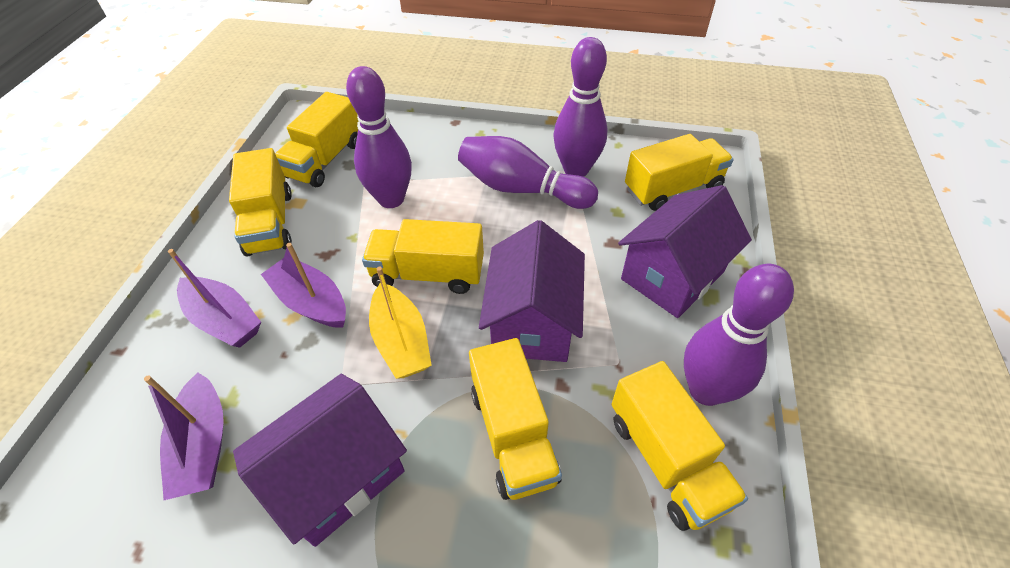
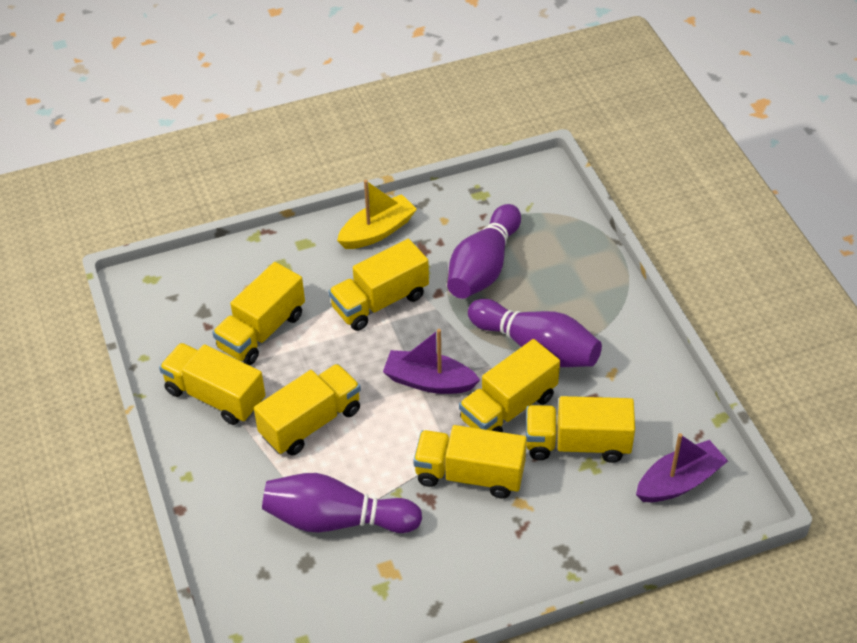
purple boat: [144,372,224,500] [168,249,261,348] [261,243,346,328] = 3 -> [383,329,480,394] [636,433,728,502] = 2
purple bowling pin: [346,66,412,208] [458,136,598,209] [553,37,607,177] [684,264,794,406] = 4 -> [262,473,422,533] [447,204,521,299] [468,299,602,367] = 3
purple house: [233,374,407,547] [479,220,585,362] [618,185,752,318] = 3 -> none = 0
yellow truck: [229,148,292,257] [275,92,359,187] [362,219,484,294] [469,338,562,500] [612,361,748,531] [625,134,733,211] = 6 -> [159,343,265,425] [212,262,305,365] [254,364,361,456] [328,239,429,331] [413,425,527,498] [459,339,560,432] [526,396,635,463] = 7

